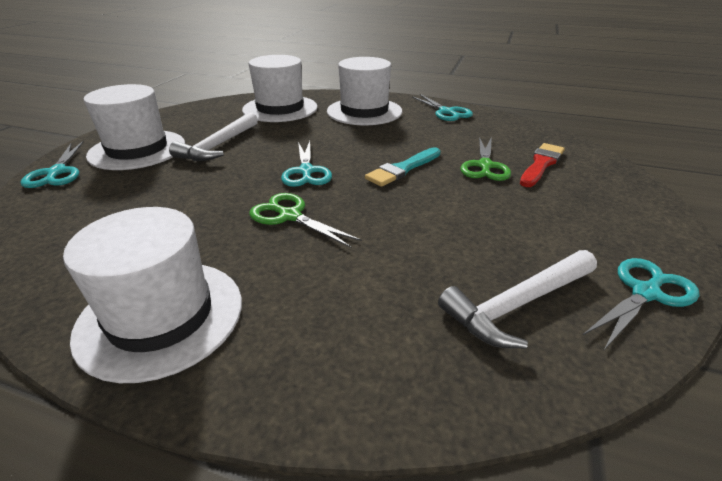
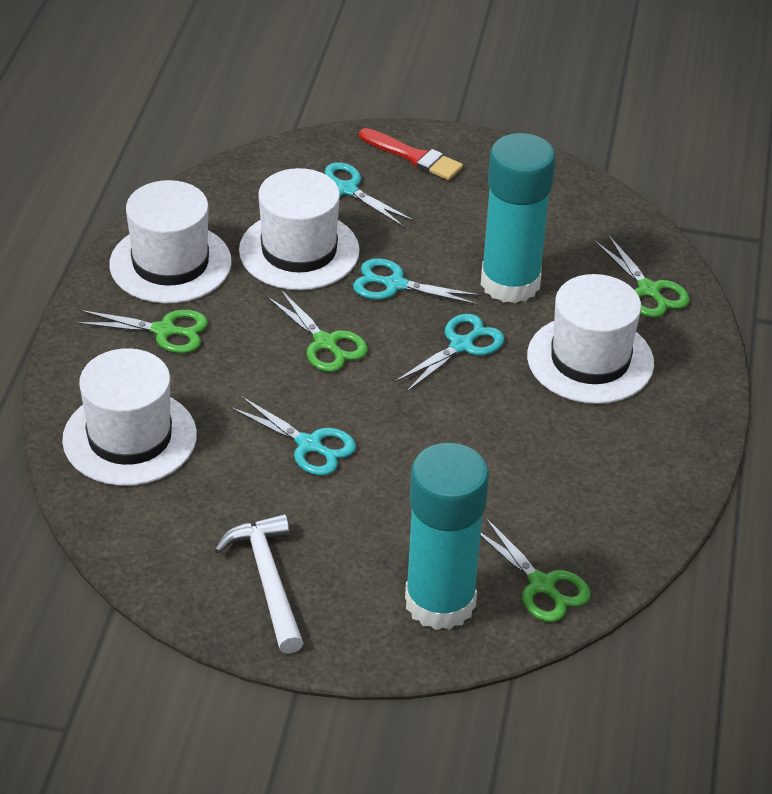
green scissors: [249,193,362,248] [460,137,511,181] = 2 -> [75,310,208,353] [267,289,368,372] [481,517,590,622] [595,236,690,318] = 4
turquoise brush: [365,147,440,187] = 1 -> none = 0
turquoise glue stick: none = 0 -> [405,443,489,630] [481,133,556,303] = 2
white hammer: [169,112,258,161] [438,250,597,349] = 2 -> [215,513,303,654] = 1

